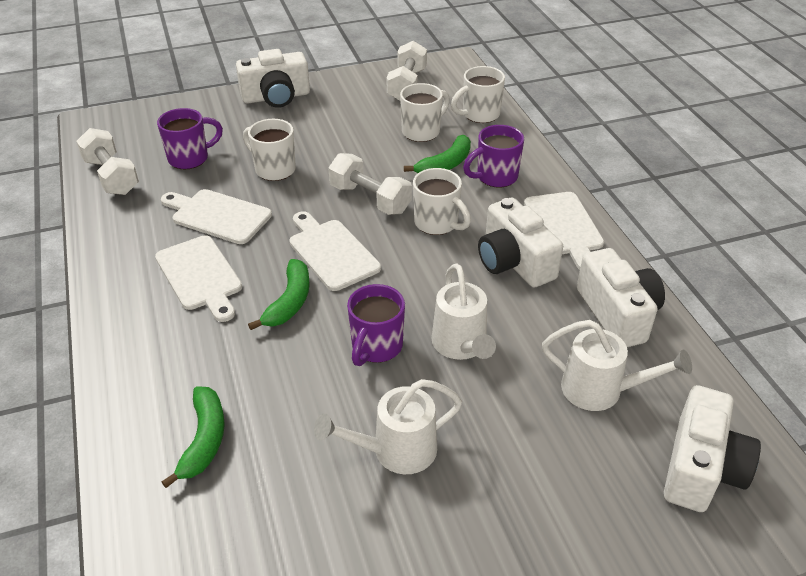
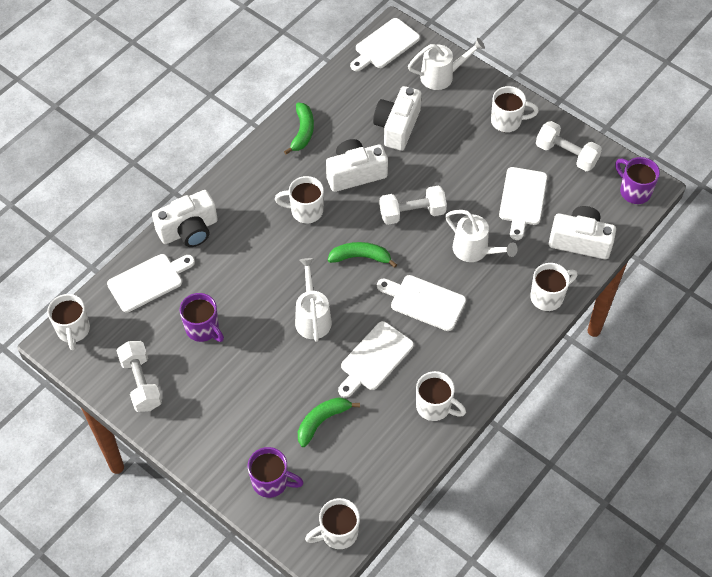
white cutting board: [155,235,242,322] [161,189,272,244] [289,211,381,291] [524,192,604,270] = 4 -> [107,254,195,313] [338,321,414,398] [350,18,420,71] [377,275,466,331] [499,167,547,240] = 5
white mug: [243,119,296,181] [400,83,450,142] [413,168,471,235] [451,66,505,123] = 4 -> [47,294,90,351] [275,176,324,223] [305,498,360,549] [416,371,466,421] [491,86,539,132] [531,263,578,311] = 6

